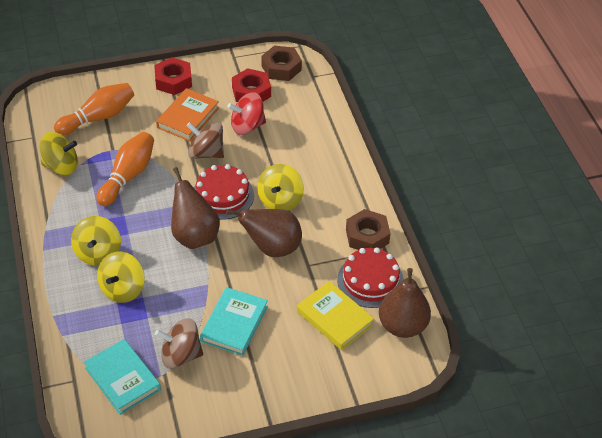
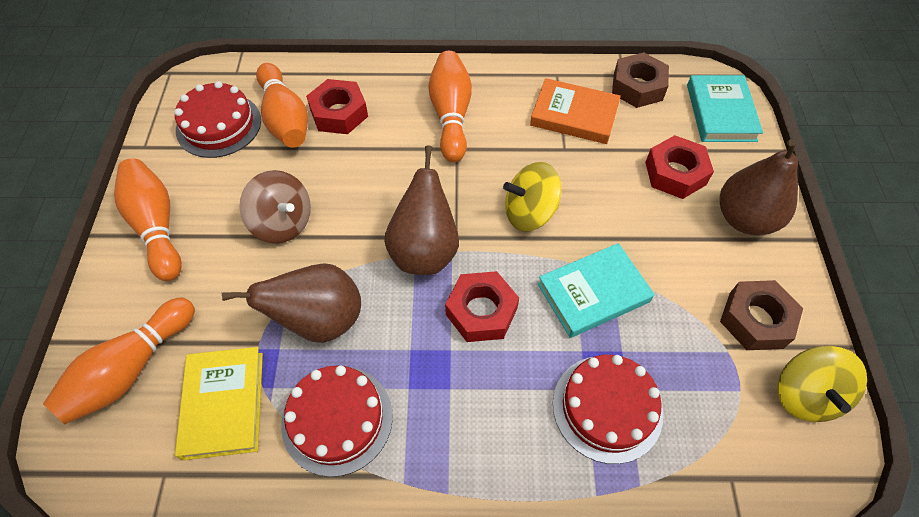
brown spinning top: [155,318,203,369] [186,122,224,159] = 2 -> [239,170,311,243] = 1
orange bowling pin: [54,83,134,135] [96,132,154,206] = 2 -> [43,297,195,424] [114,158,182,281] [256,63,308,148] [428,51,472,162] = 4
red cake: [194,164,254,220] [337,247,404,308] = 2 -> [174,81,261,158] [281,365,393,477] [553,355,663,464] = 3
red nut: [154,57,192,95] [232,68,271,102] = 2 -> [306,79,368,134] [445,271,519,342] [645,135,714,199] = 3
red spinning top: [227,92,266,135] = 1 -> none = 0
yellow spinning top: [39,132,78,175] [71,216,121,266] [97,252,145,303] [257,164,304,211] = 4 -> [503,162,561,231] [778,346,867,422] = 2

